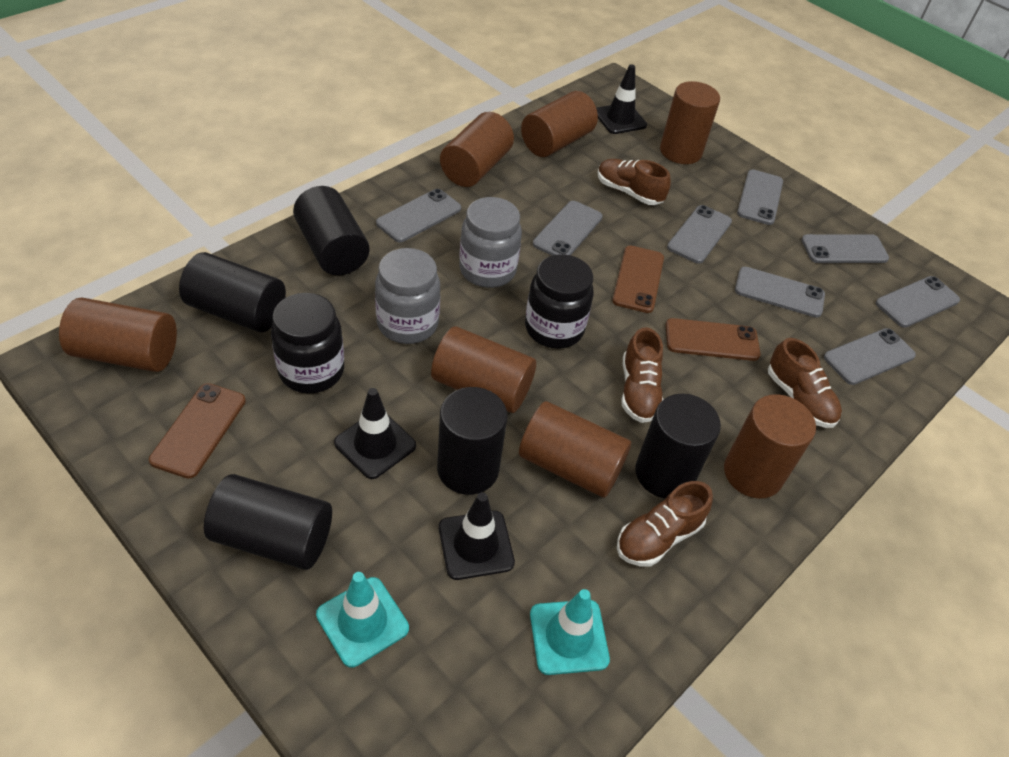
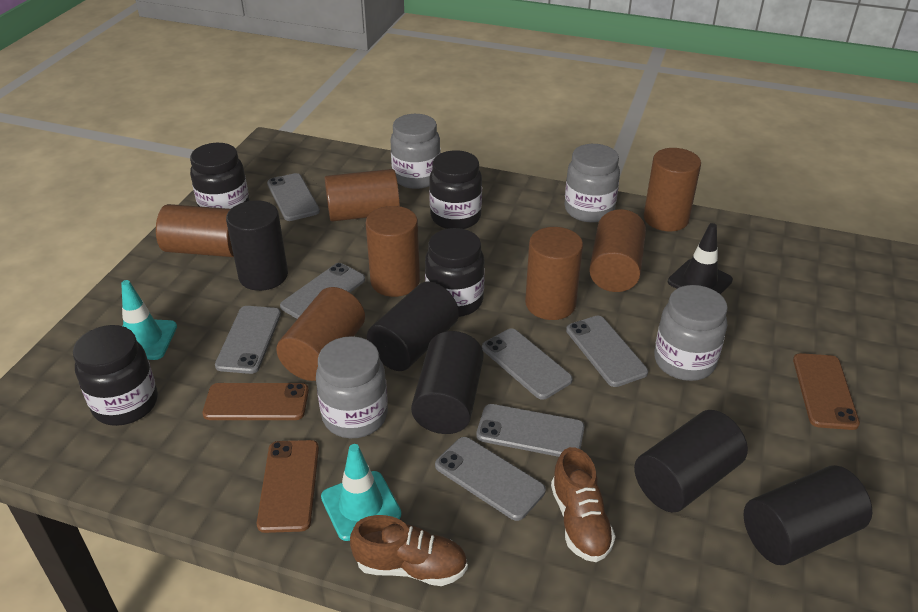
black jar: [271,293,344,393] [525,254,594,349] = 2 -> [73,325,158,426] [190,143,249,209] [425,228,485,317] [429,150,482,229] = 4
black traffic cone: [334,388,416,479] [439,492,515,580] [596,64,647,134] = 3 -> [668,223,733,294] = 1
brown shoe: [597,159,671,205] [617,481,713,567] [622,327,663,423] [768,338,842,428] = 4 -> [350,515,468,586] [551,447,616,562] = 2
grey jar: [375,248,440,344] [459,197,522,288] = 2 -> [316,336,388,438] [390,114,441,189] [564,144,620,222] [654,285,728,381] = 4
grey phone: [376,189,461,242] [533,201,603,256] [667,205,732,264] [735,267,825,318] [737,170,783,225] [801,234,889,263] [824,328,916,385] [876,276,960,328] = 8 -> [215,306,281,374] [267,173,320,221] [280,263,365,319] [435,437,546,521] [476,404,585,457] [482,329,573,400] [566,316,648,387] = 7

